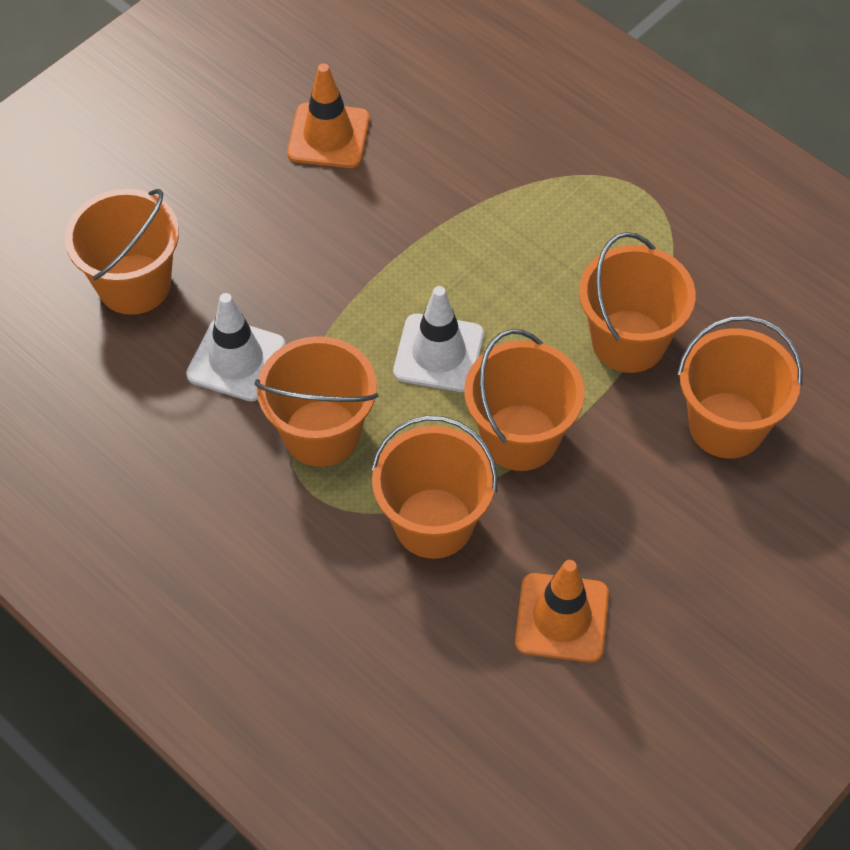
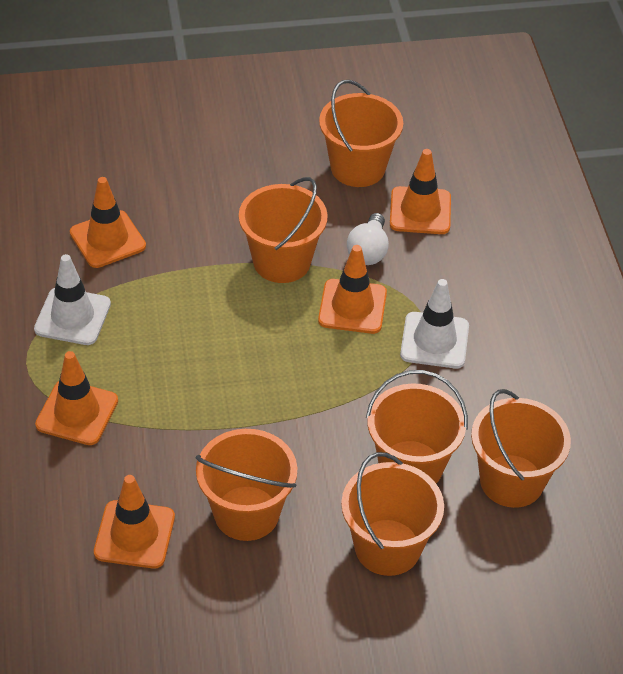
orange traffic cone: [287,64,369,168] [515,560,609,662] = 2 -> [35,351,118,445] [70,177,146,268] [94,475,175,569] [318,245,387,334] [390,149,451,234] = 5
white light bulb: none = 0 -> [347,213,389,265] = 1

